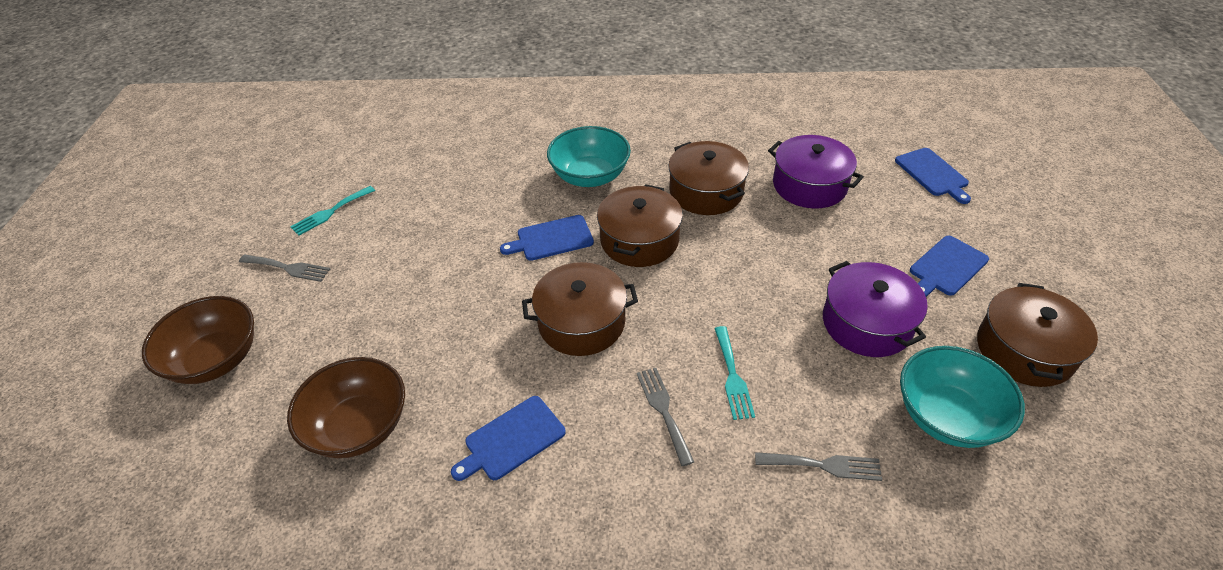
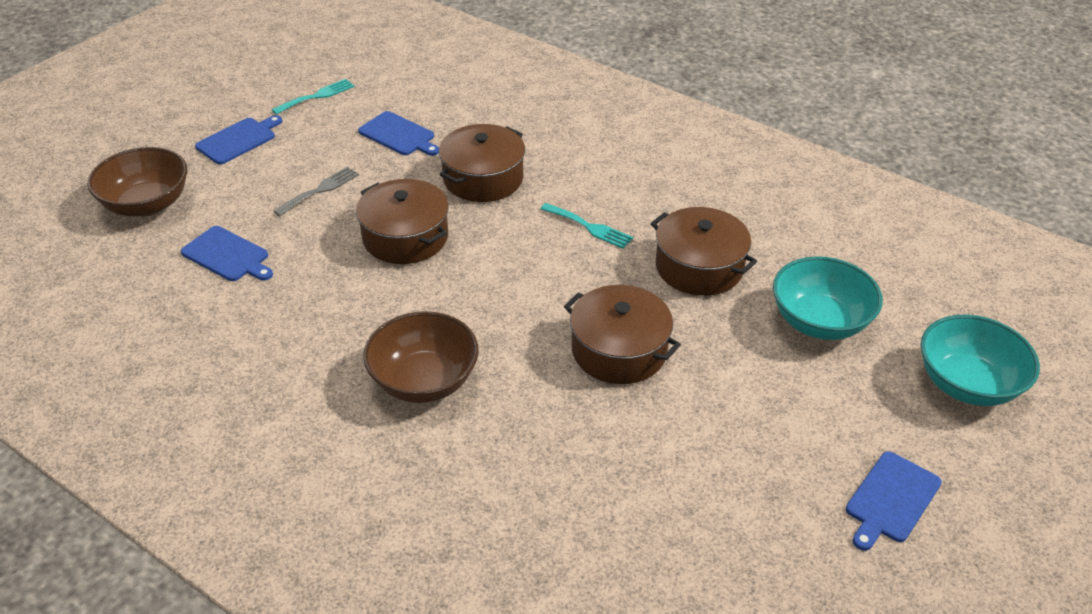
grey fork: [239,255,330,282] [637,368,694,466] [755,452,882,481] = 3 -> [273,166,359,216] = 1
purple pot: [768,135,864,209] [823,261,928,357] = 2 -> none = 0

